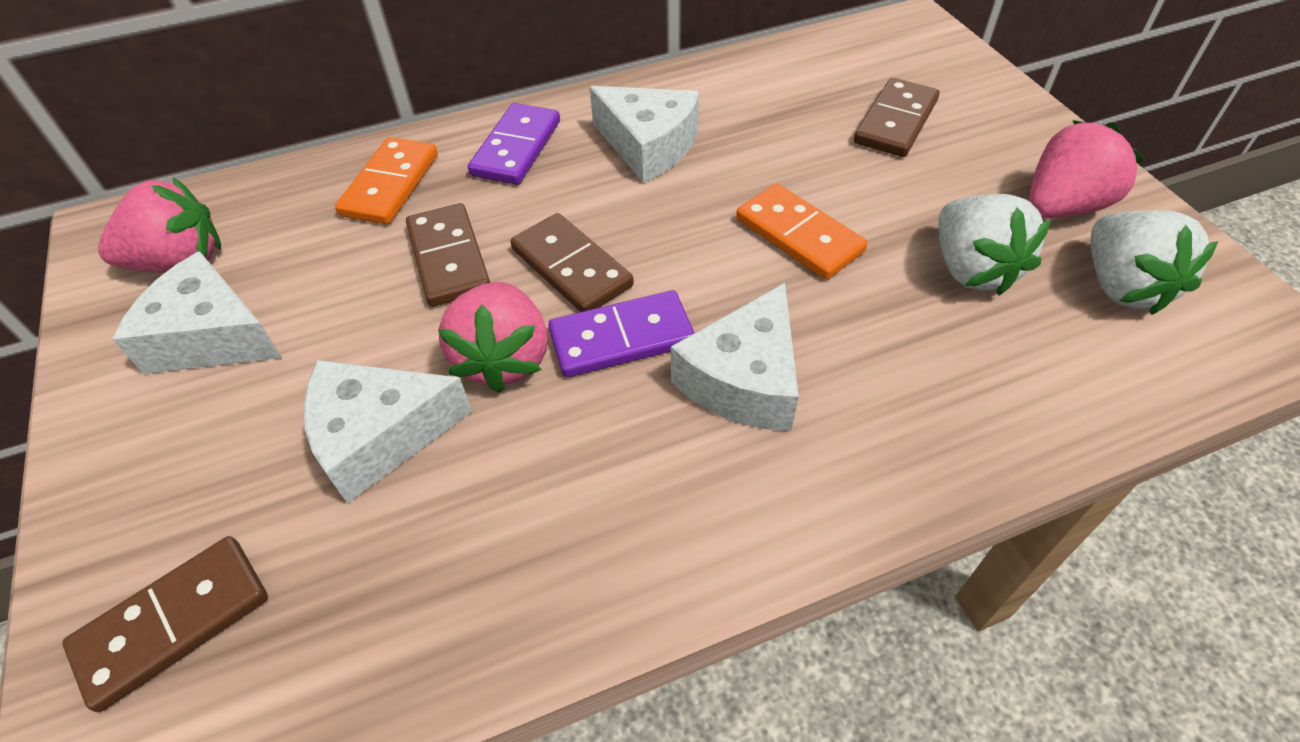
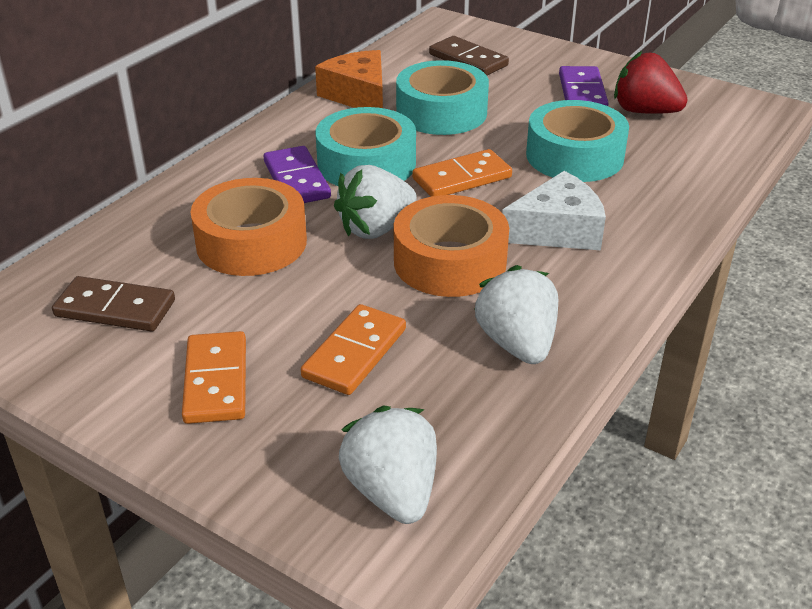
brown domino: [62,536,268,712] [406,203,490,307] [511,213,634,312] [854,78,940,157] = 4 -> [52,276,175,332] [429,36,509,75] = 2
orange cheese: none = 0 -> [315,50,383,108] = 1
orange domino: [335,137,438,225] [736,184,868,280] = 2 -> [182,331,246,424] [301,304,406,395] [412,149,512,197] = 3
orange tape: none = 0 -> [191,178,307,276] [394,195,509,297] = 2
pink strawberry: [98,177,221,273] [438,282,548,393] [1029,120,1144,218] = 3 -> none = 0
red strawberry: none = 0 -> [614,51,687,114] = 1
turquoise tape: none = 0 -> [316,107,416,186] [396,60,489,135] [526,100,629,182] = 3
white cheese: [113,251,282,374] [304,360,472,504] [589,86,699,183] [671,283,799,431] = 4 -> [502,171,606,250] = 1
white strawberry: [938,194,1051,296] [1091,210,1218,315] = 2 -> [334,165,417,239] [339,406,437,524] [474,265,558,364] = 3

